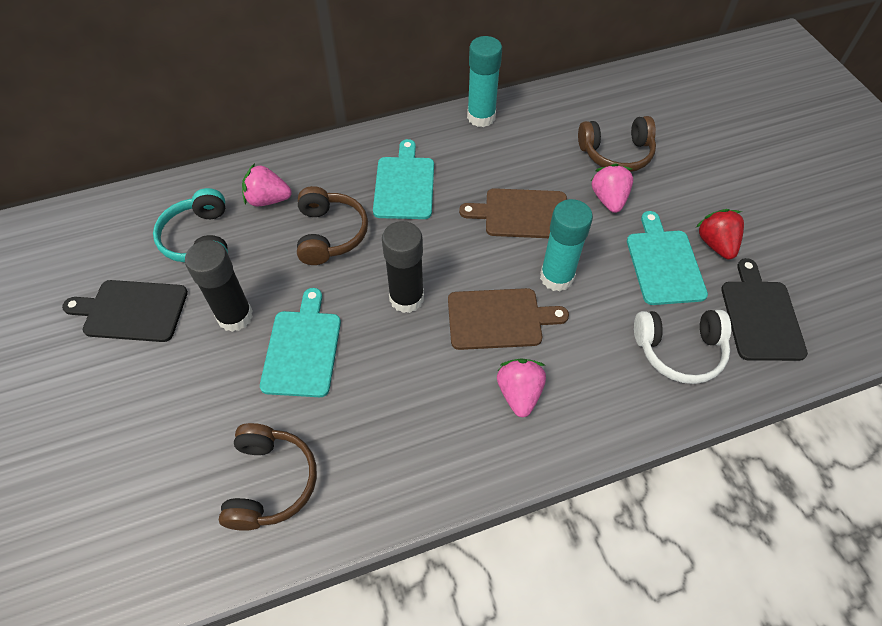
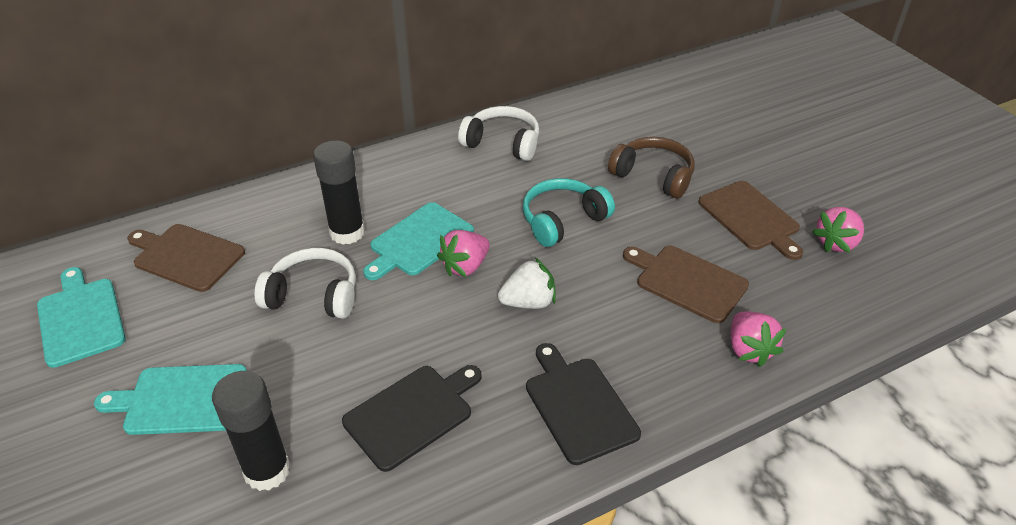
brown cutting board: [448,288,569,350] [459,188,567,238] = 2 -> [127,224,245,292] [623,246,749,323] [698,181,803,260] = 3
brown headphones: [219,423,317,531] [297,186,368,265] [578,116,656,172] = 3 -> [608,137,695,199] = 1
red strawberry: [695,209,744,259] = 1 -> none = 0
turquoise glue stick: [467,36,502,127] [540,199,593,291] = 2 -> none = 0
white headphones: [634,310,731,384] = 1 -> [255,248,356,319] [458,106,539,161] = 2
white strawberry: none = 0 -> [498,258,556,309] = 1

